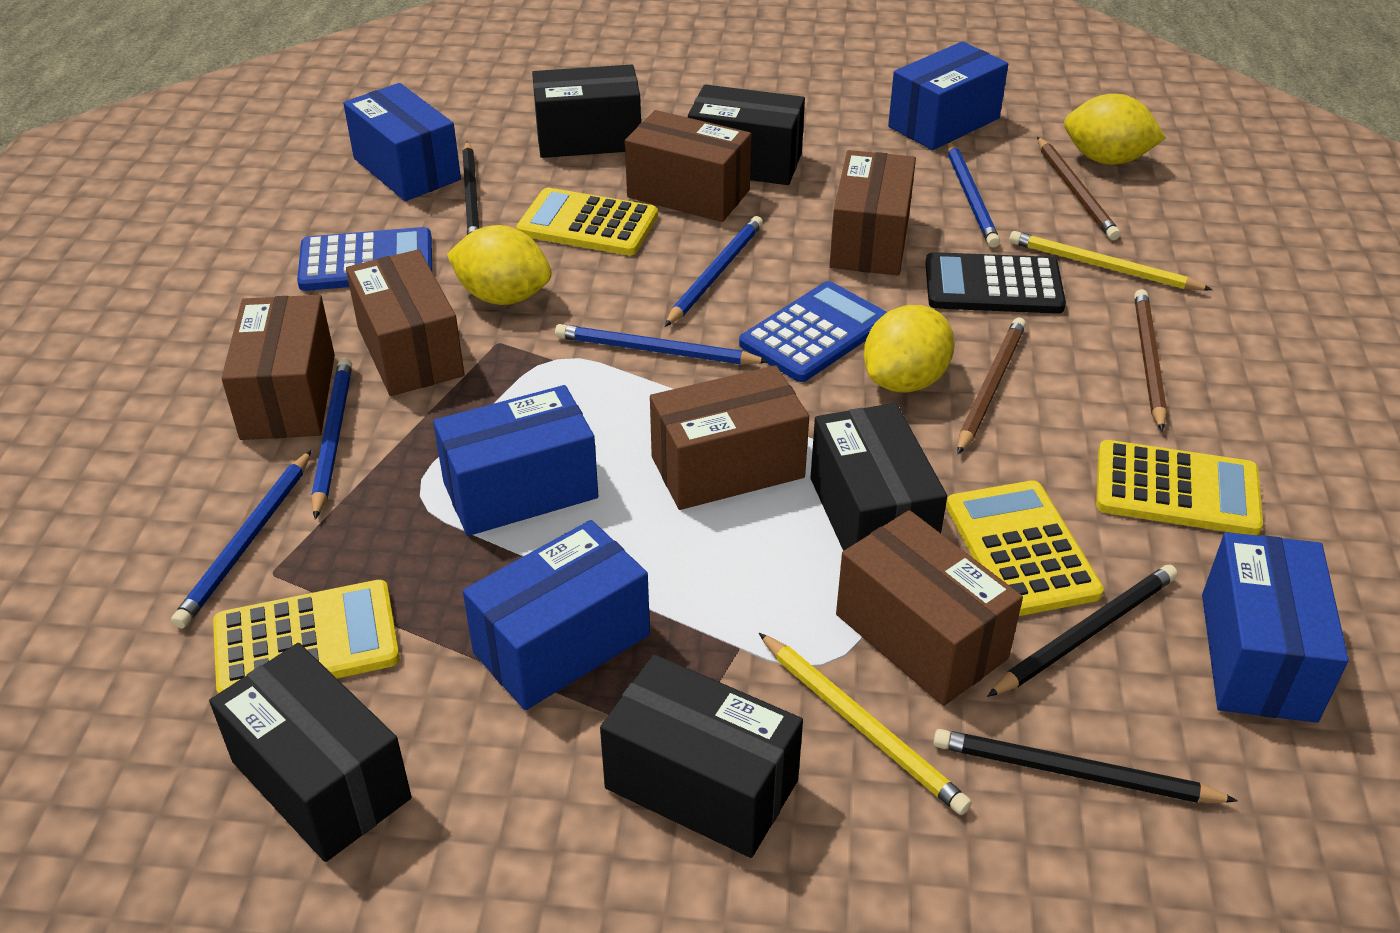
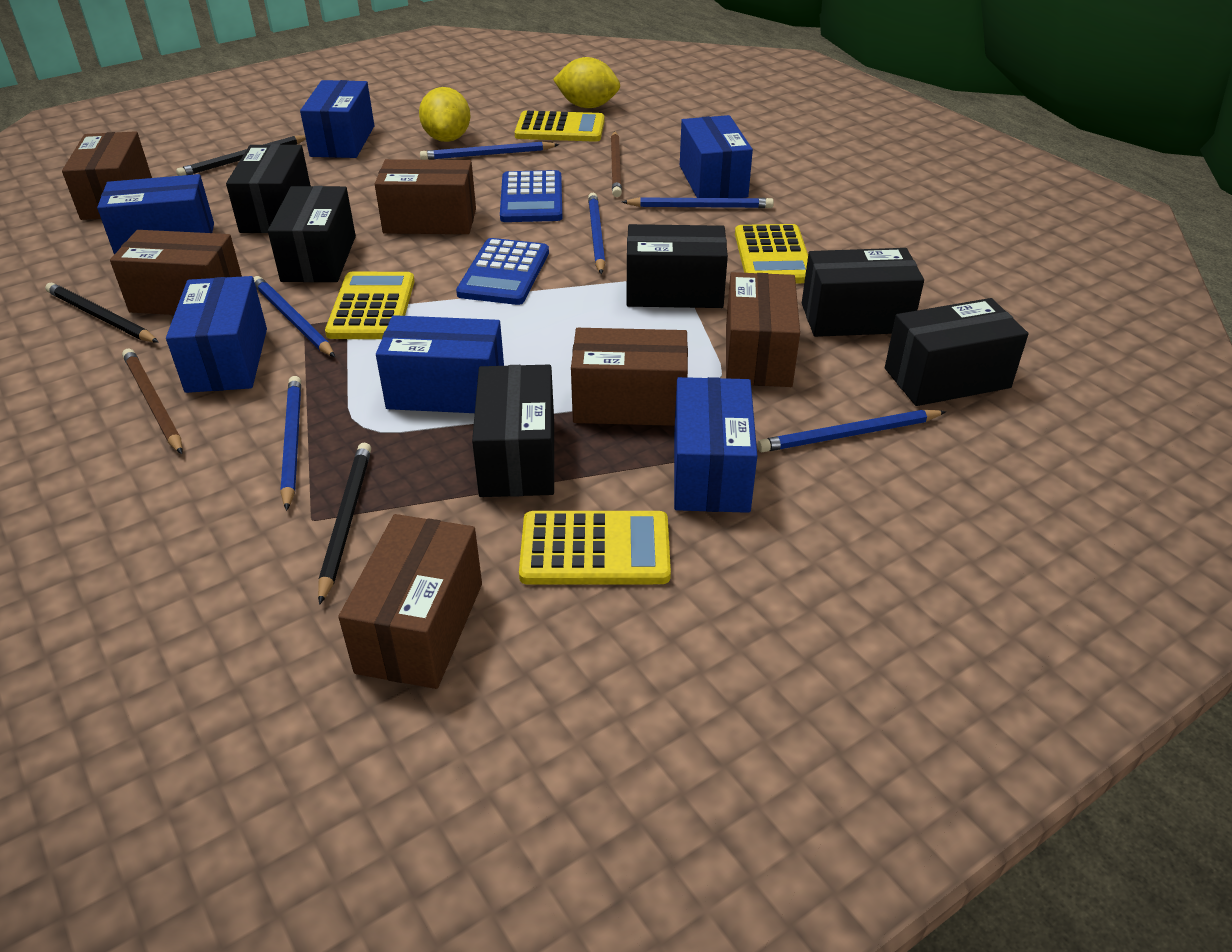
black box: [209,643,412,862] [532,65,641,158] [600,654,803,858] [688,84,805,185] [810,403,947,551] = 5 -> [226,144,311,233] [268,186,356,282] [472,365,554,497] [626,224,728,308] [802,248,924,337] [885,298,1028,406] = 6
black calculator: [925,252,1066,314] = 1 -> none = 0
blue box: [343,83,461,201] [433,385,599,536] [463,520,650,710] [888,41,1008,150] [1202,532,1349,723] = 5 -> [97,174,214,254] [166,276,267,393] [300,80,374,158] [376,315,504,413] [674,377,757,513] [680,115,753,198] = 6
blue pencil: [171,450,311,628] [311,358,352,520] [555,324,769,365] [665,216,763,327] [948,141,1000,248] = 5 -> [253,276,335,357] [280,376,301,511] [420,142,559,160] [588,193,605,274] [622,197,774,208] [757,410,946,452] = 6
brown pencil: [957,318,1026,454] [1037,137,1121,240] [1134,289,1167,431] = 3 -> [122,348,183,454] [611,131,622,197] = 2
yellow lemon: [447,225,552,305] [864,305,955,393] [1064,94,1166,165] = 3 -> [419,87,471,142] [553,57,620,108] = 2
yellow pencil: [759,633,972,815] [1009,231,1212,291] = 2 -> none = 0

